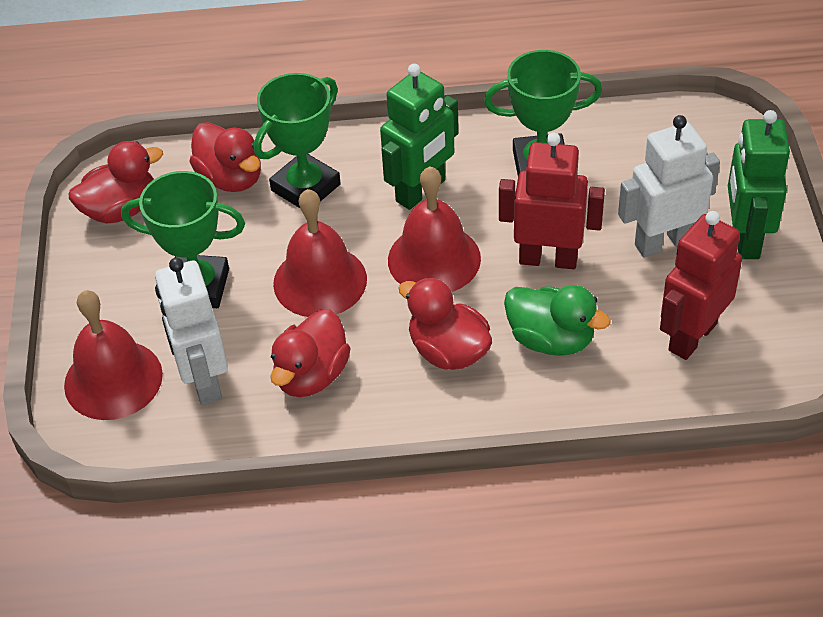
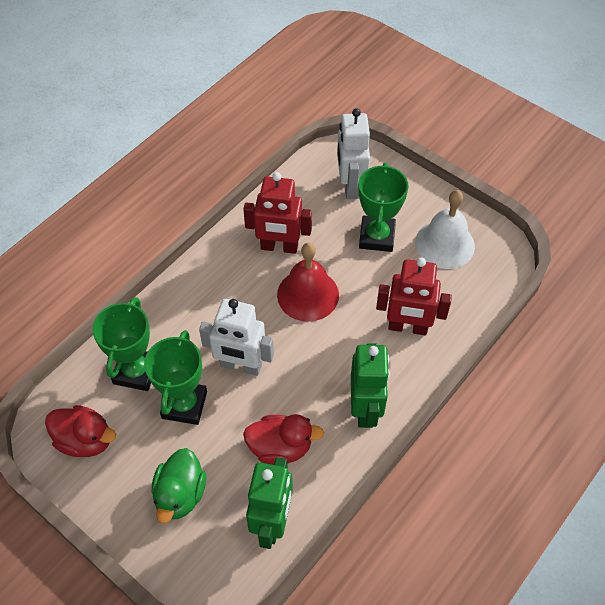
red bell: [64,290,163,420] [273,189,367,317] [388,166,481,292] = 3 -> [277,243,339,322] = 1
red duck: [69,141,163,224] [189,122,261,192] [270,309,351,397] [398,277,492,370] = 4 -> [45,405,116,457] [243,414,324,465] = 2
white bell: none = 0 -> [415,190,475,269] = 1

